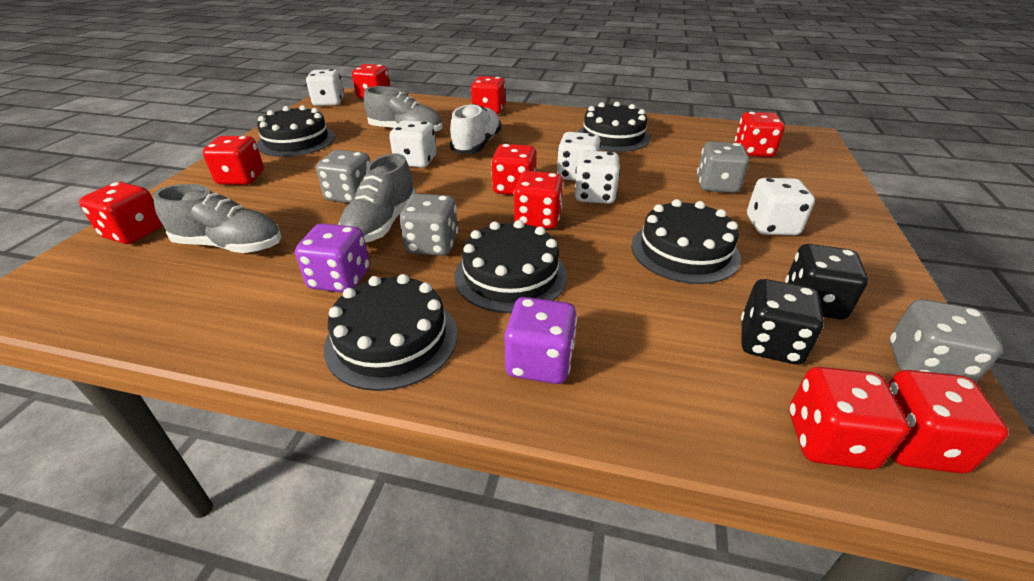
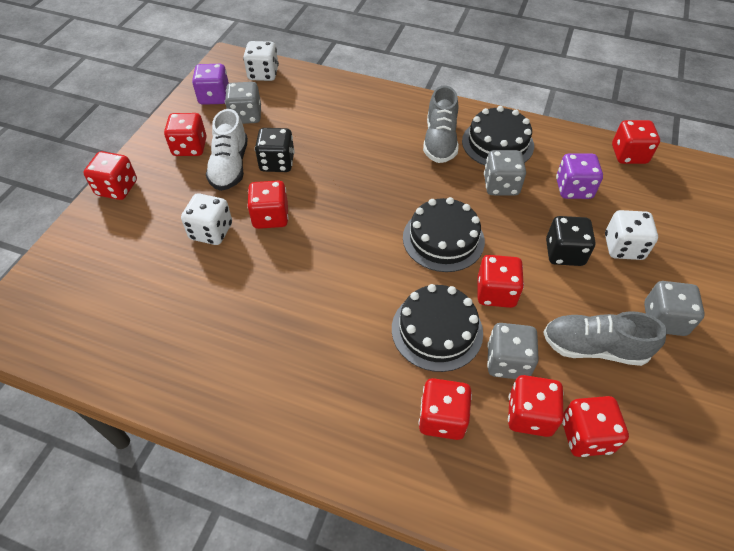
black cake: [257,105,335,157] [324,274,457,391] [455,220,567,313] [578,102,651,152] [631,199,741,284] = 5 -> [392,284,483,372] [403,197,485,272] [462,106,534,165] = 3
grey shoe: [153,184,281,253] [339,154,416,243] [364,86,443,132] = 3 -> [423,86,459,163] [543,311,667,366] = 2
red dice: [79,182,163,244] [203,136,264,185] [352,64,390,99] [471,76,506,114] [491,144,537,195] [513,171,564,229] [735,112,785,157] [789,367,909,470] [888,370,1008,474] = 9 -> [83,151,137,200] [164,113,207,156] [247,181,288,229] [419,378,472,440] [478,255,524,308] [508,375,564,437] [562,396,629,457] [612,120,660,164] = 8
white dice: [306,69,344,106] [389,120,436,168] [557,132,601,181] [574,150,620,204] [747,178,815,235] = 5 -> [181,193,232,245] [243,41,279,81] [605,210,658,260] = 3

